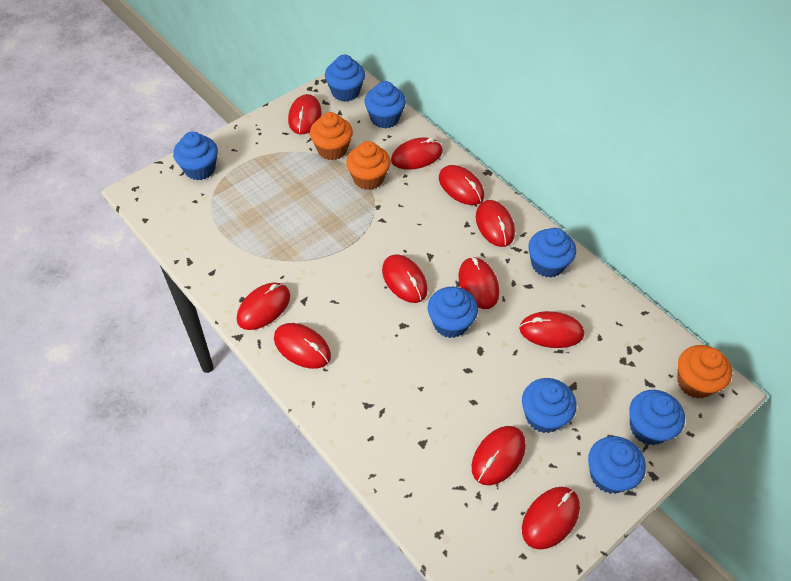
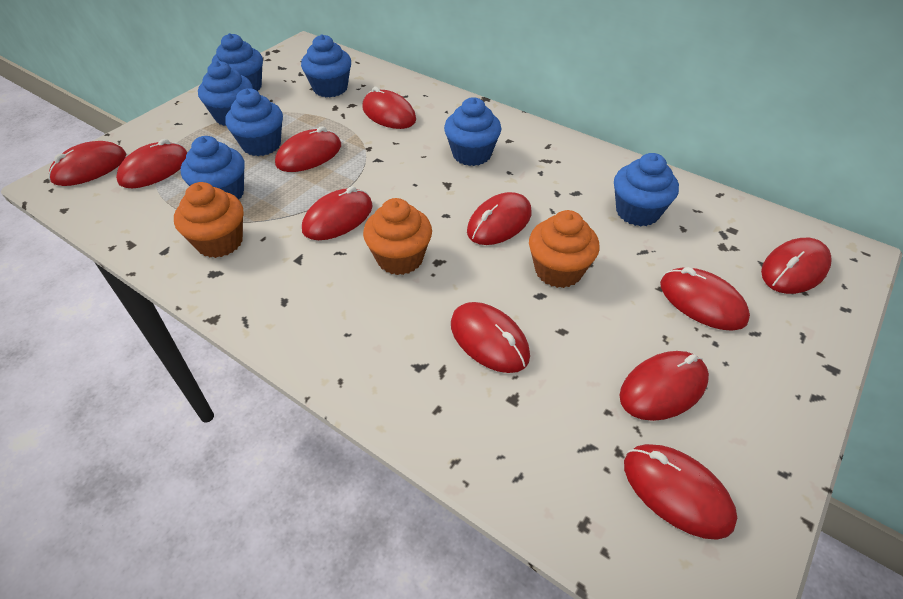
blue cupcake: [173,132,218,180] [325,55,365,101] [364,81,406,128] [427,287,478,338] [522,378,577,433] [528,228,576,278] [588,436,646,494] [629,390,685,445] = 8 -> [181,136,245,199] [198,61,253,126] [212,33,263,91] [225,88,283,156] [301,34,351,97] [444,97,501,166] [614,153,679,226] = 7

